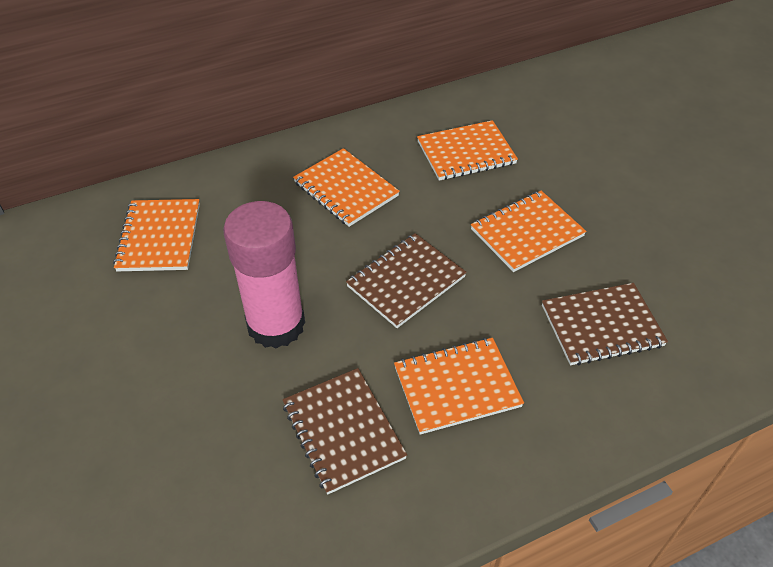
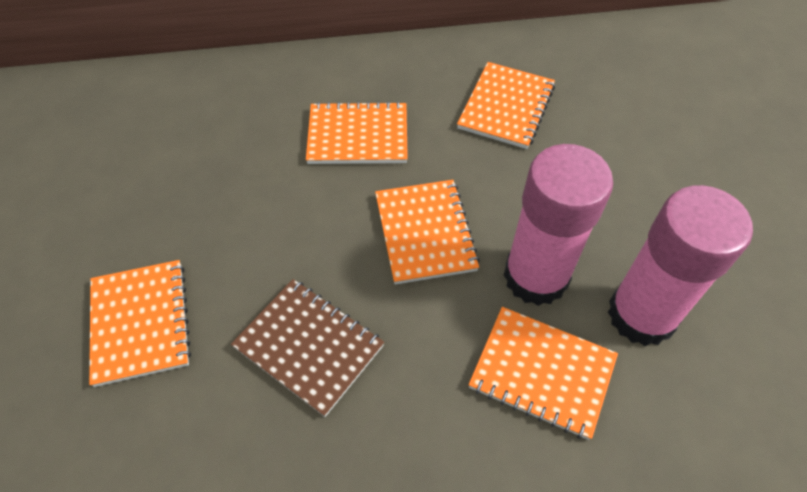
brown notebook: [282,368,407,495] [346,233,467,328] [542,283,668,366] = 3 -> [231,279,384,417] = 1
pink glue stick: [223,201,305,349] = 1 -> [503,144,613,306] [608,185,753,346] = 2

